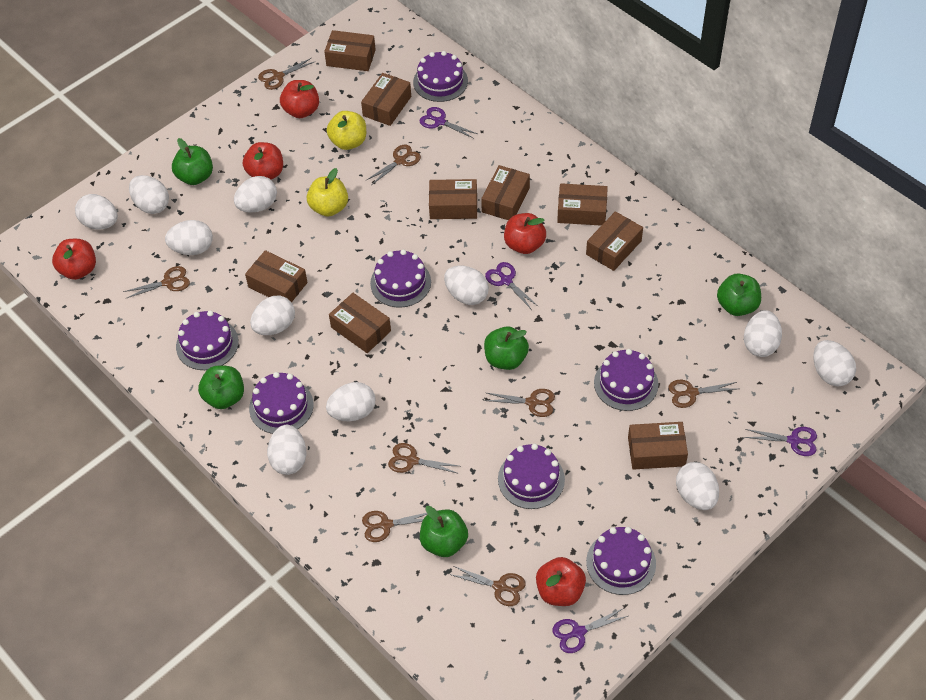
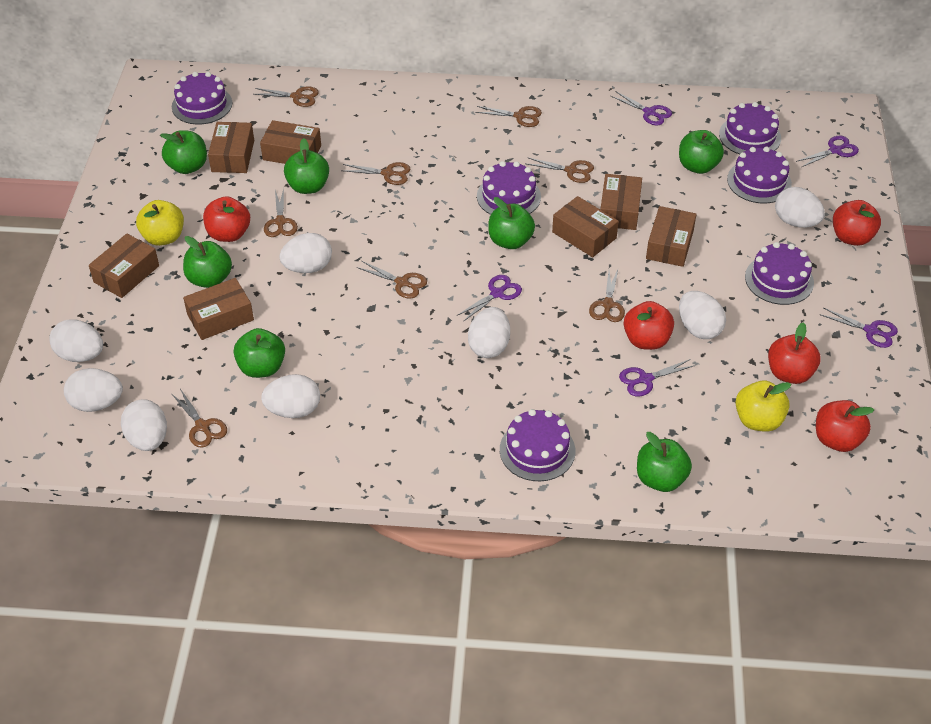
brown box: [245,250,308,302] [324,30,376,71] [329,293,391,353] [361,73,411,126] [429,179,477,219] [481,165,530,220] [557,183,608,226] [586,211,643,271] [628,422,688,470] = 9 -> [89,234,159,298] [183,278,254,340] [208,122,254,173] [260,120,321,164] [552,196,619,257] [600,174,642,230] [646,206,697,267] = 7
green apple: [172,138,213,185] [198,366,244,409] [420,506,468,557] [484,326,529,370] [717,274,761,316] = 5 -> [160,130,207,174] [183,236,232,288] [234,328,285,378] [284,138,329,194] [488,197,535,249] [637,432,692,492] [679,130,724,174] = 7
purple cake: [176,310,239,370] [249,372,314,434] [370,249,431,308] [413,51,468,102] [498,444,565,509] [586,527,656,595] [594,349,659,411] = 7 -> [172,72,232,125] [477,161,541,215] [500,409,575,481] [719,102,781,154] [727,147,792,203] [745,242,814,305] = 6
purple scissors: [420,107,477,139] [485,262,539,310] [552,608,628,653] [744,427,817,456] = 4 -> [457,275,522,322] [611,91,672,125] [619,359,696,397] [796,136,859,167] [820,308,898,348] = 5
white egg: [75,194,118,230] [129,175,169,214] [165,220,213,255] [234,176,277,213] [250,296,295,335] [267,425,306,475] [326,382,376,421] [444,266,489,305] [676,462,719,510] [744,310,782,357] [814,340,856,386] = 11 -> [49,319,103,362] [64,368,123,412] [121,399,167,451] [261,374,320,418] [279,233,332,273] [468,307,510,358] [679,291,726,339] [775,187,825,228] = 8

